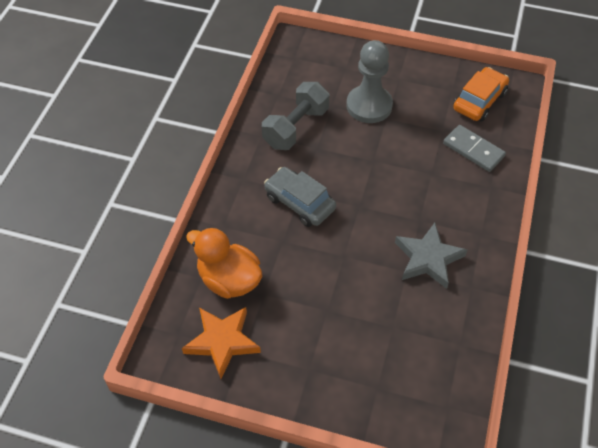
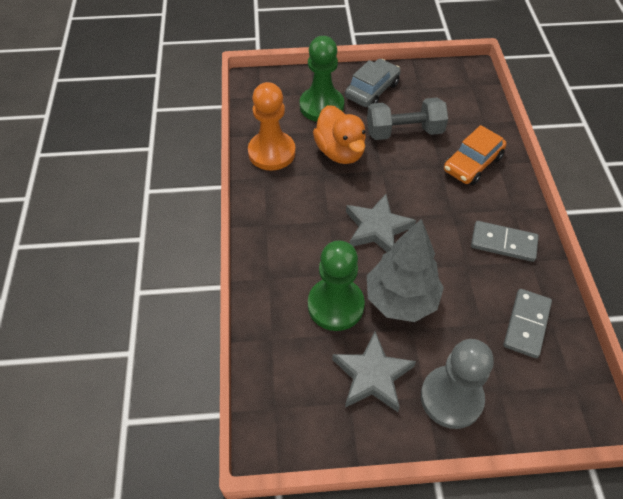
green pawn: none = 0 -> [300,36,344,122] [308,240,365,331] = 2
grey domino: [443,125,506,172] = 1 -> [471,221,539,262] [504,289,552,358] = 2
grey star: [395,223,467,289] = 1 -> [332,331,416,412] [346,194,416,252] = 2
grey tree: none = 0 -> [367,219,444,322] = 1
orange pawn: none = 0 -> [248,82,296,171] = 1
orange star: [182,307,261,379] = 1 -> none = 0

